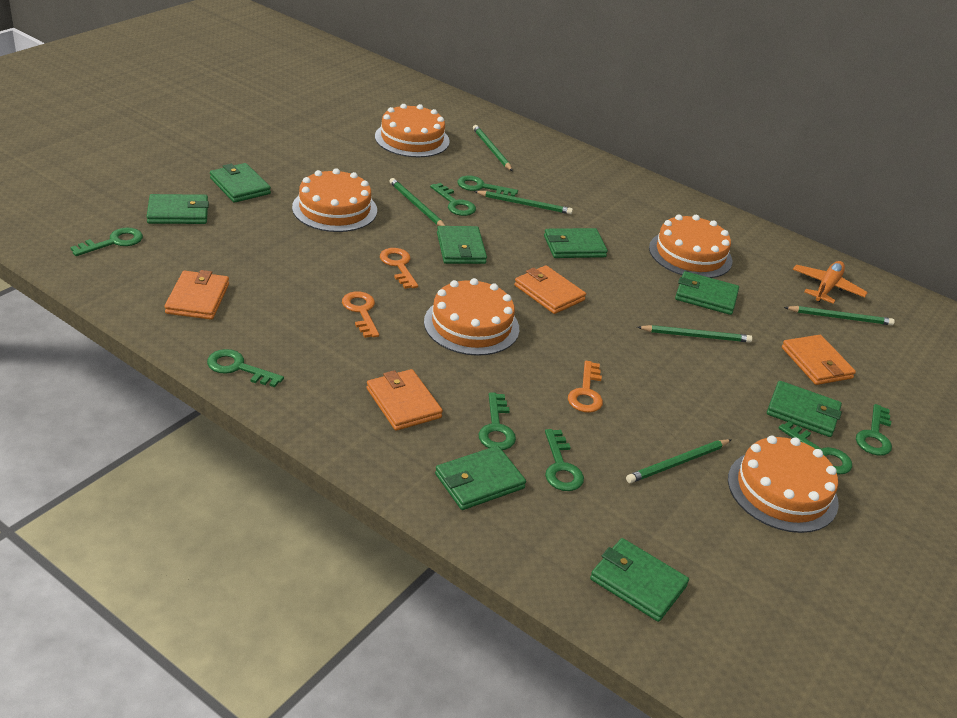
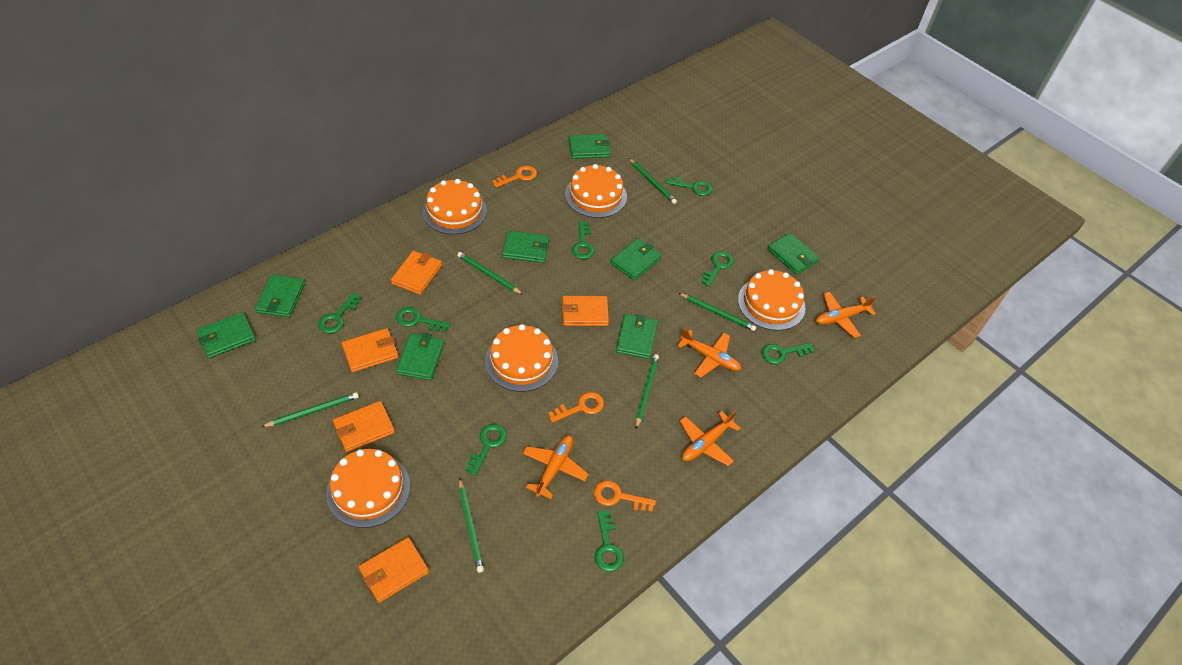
orange plane: [793,261,868,304] = 1 -> [522,435,589,499] [677,328,741,377] [680,411,741,466] [816,292,876,338] = 4
orange wallet: [164,270,229,320] [367,369,443,431] [514,265,586,314] [782,335,856,385] = 4 -> [333,401,395,452] [342,328,398,372] [358,537,429,603] [391,250,442,295] [562,296,609,326] = 5

